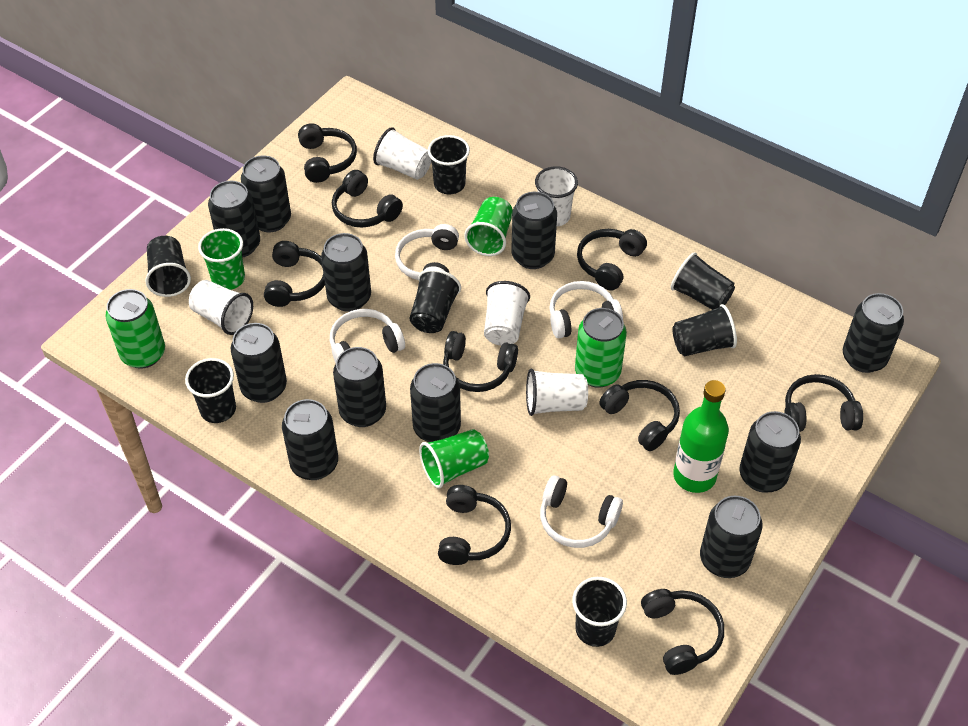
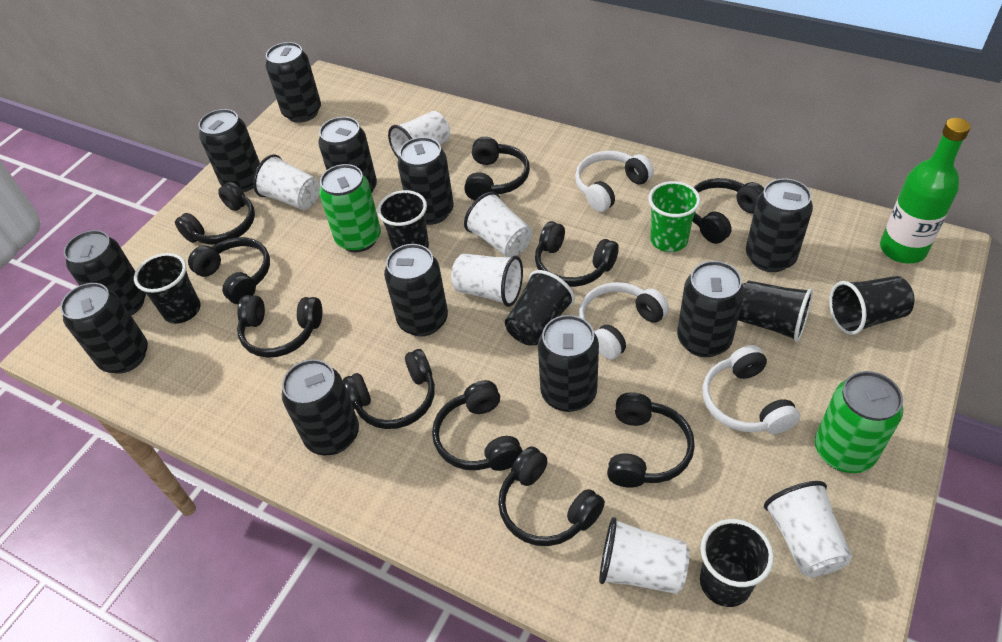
black cup: [146,236,191,297] [185,358,236,423] [409,269,461,333] [428,135,470,195] [572,577,627,647] [671,252,735,310] [672,304,737,356] = 7 -> [134,253,201,324] [377,190,429,250] [505,270,575,346] [700,519,774,607] [738,280,813,342] [829,276,915,335] = 6
black headphones: [264,241,325,307] [298,123,357,183] [332,170,403,227] [438,485,511,565] [443,331,518,392] [577,229,647,291] [599,380,680,451] [641,589,724,675] [784,374,863,432] = 9 -> [175,182,255,245] [188,237,270,304] [237,295,322,358] [343,349,435,429] [432,380,523,471] [464,137,530,200] [498,446,605,546] [535,221,619,287] [607,392,695,488] [693,178,764,244] = 10
green cup: [198,228,245,290] [419,429,489,488] [464,197,513,256] = 3 -> [648,181,701,252] = 1
white cup: [189,280,253,335] [373,127,431,180] [484,281,530,346] [526,369,588,416] [535,166,578,226] = 5 -> [253,154,320,210] [388,111,450,159] [451,253,523,307] [464,192,532,257] [599,517,690,594] [764,481,852,577] = 6
white headphones: [330,309,405,363] [395,224,459,280] [540,475,623,548] [549,281,623,338] = 4 -> [575,151,654,212] [579,282,669,360] [703,345,800,434] = 3

